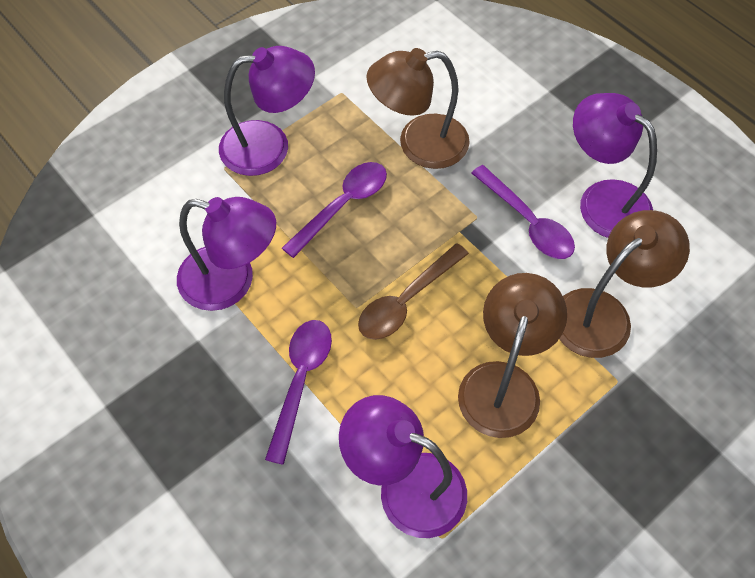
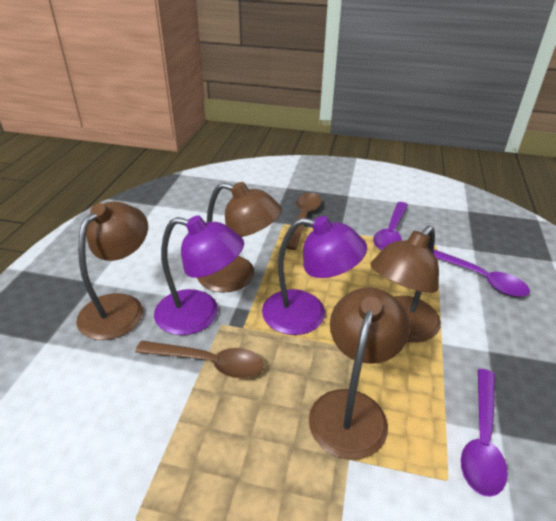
brown lamp: [366,48,470,169] [458,273,567,438] [559,210,690,358] = 3 -> [76,201,148,340] [197,182,282,292] [309,287,410,460] [371,226,441,343] = 4
brown spoon: [358,243,469,340] = 1 -> [135,341,264,378] [287,193,321,250] = 2
purple lamp: [177,197,276,311] [219,46,315,176] [339,395,467,538] [573,93,657,238] = 4 -> [154,215,244,335] [262,216,367,335] = 2

